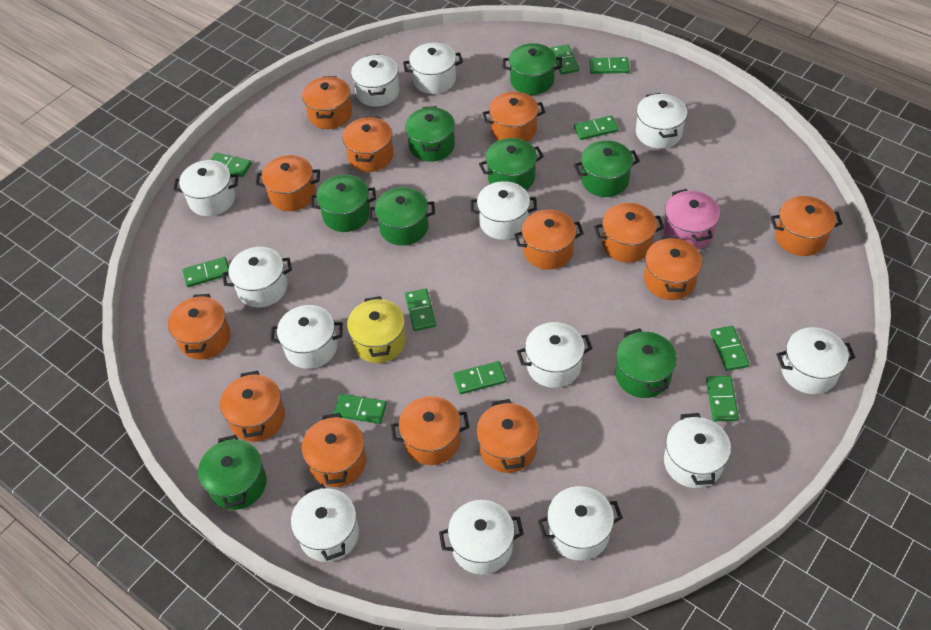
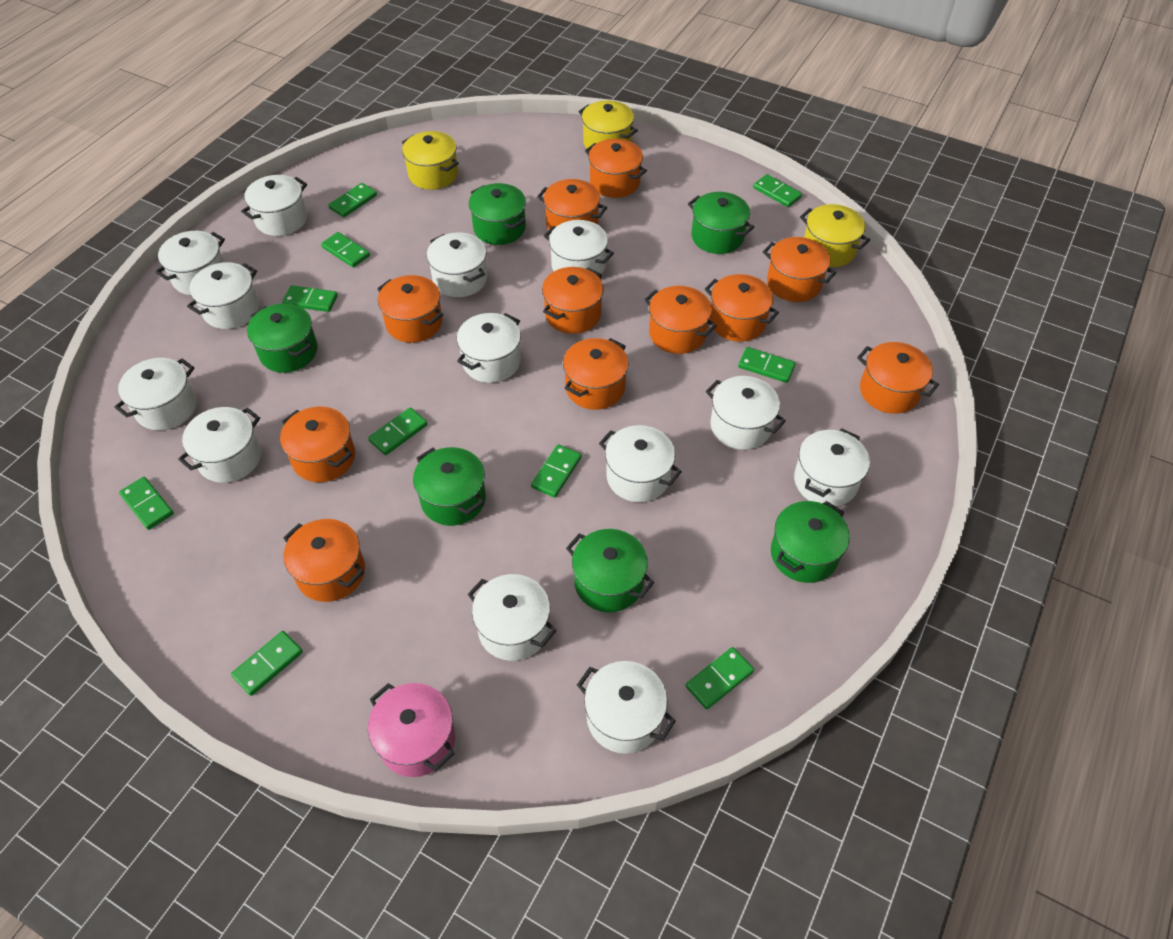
green pot: [198,435,266,510] [310,175,376,232] [369,187,435,246] [405,106,455,162] [479,138,544,190] [503,43,562,95] [574,140,640,197] [615,328,677,398] = 8 -> [247,303,318,373] [413,447,486,526] [469,183,526,245] [566,529,654,612] [688,192,754,254] [771,501,850,583] = 6
orange pot: [168,294,231,360] [220,371,285,442] [256,155,320,211] [301,413,366,487] [302,76,352,129] [342,116,394,172] [391,396,469,465] [476,399,539,473] [482,92,545,142] [514,210,584,270] [594,203,664,263] [644,236,702,300] [771,196,843,256] = 13 -> [280,407,355,482] [283,519,365,602] [377,275,443,343] [537,179,607,229] [542,267,604,334] [563,338,628,410] [585,139,647,198] [644,286,717,354] [705,274,779,342] [763,237,836,302] [857,342,939,414] = 11
yellow pot: [347,296,406,363] = 1 -> [402,131,459,190] [578,100,638,152] [800,204,870,267] = 3

